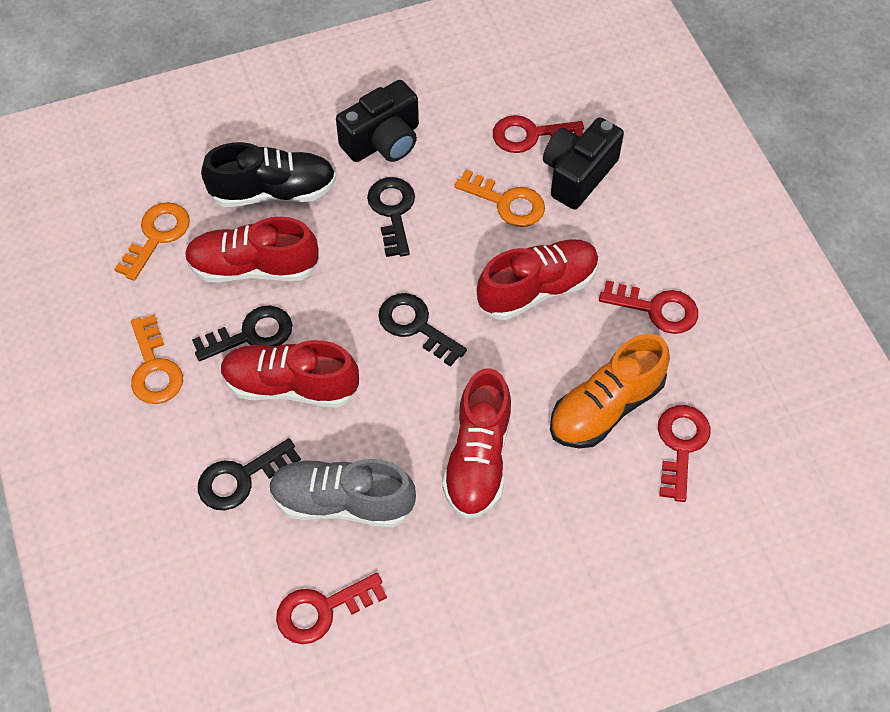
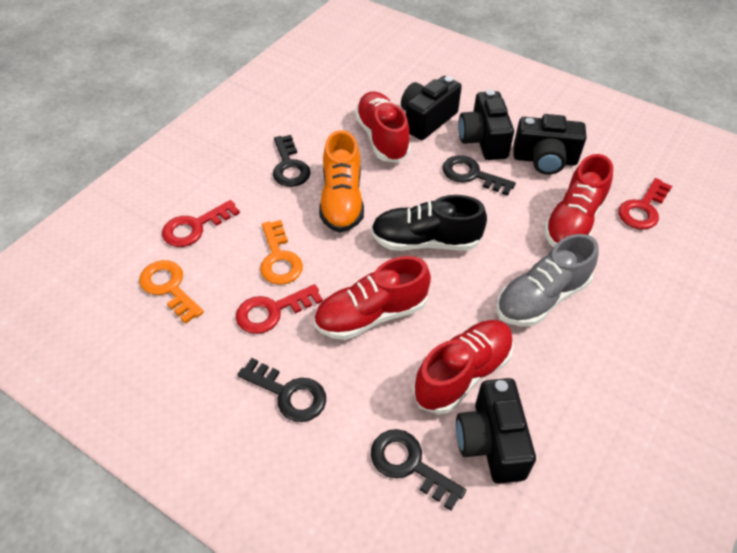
black camera: [336,80,419,162] [543,117,624,210] = 2 -> [401,76,462,140] [456,378,536,484] [458,90,514,160] [514,114,587,175] = 4
orange key: [114,202,190,281] [131,315,183,404] [454,170,545,227] = 3 -> [139,260,204,324] [260,220,303,285] = 2
red key: [276,573,387,644] [493,115,584,153] [599,280,698,334] [658,405,711,502] = 4 -> [162,200,240,247] [236,284,323,334] [618,178,672,230] = 3

